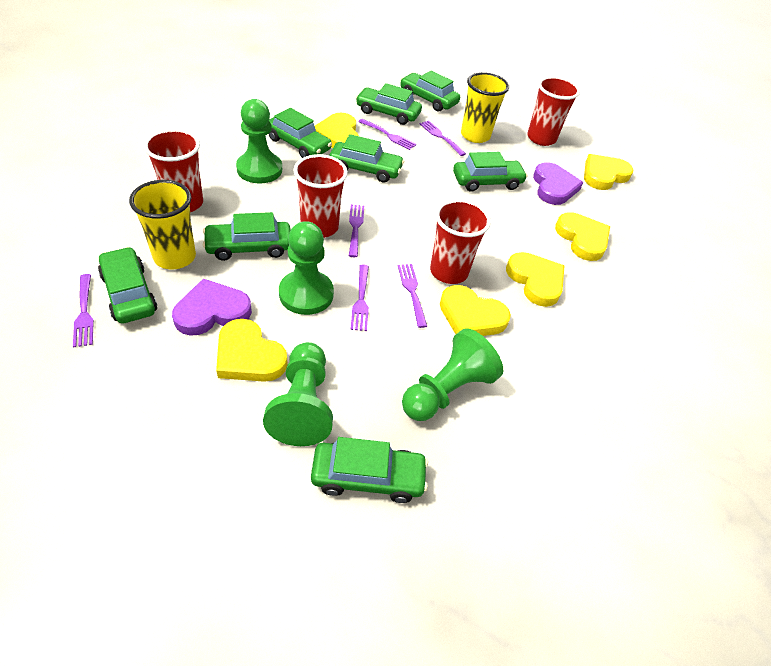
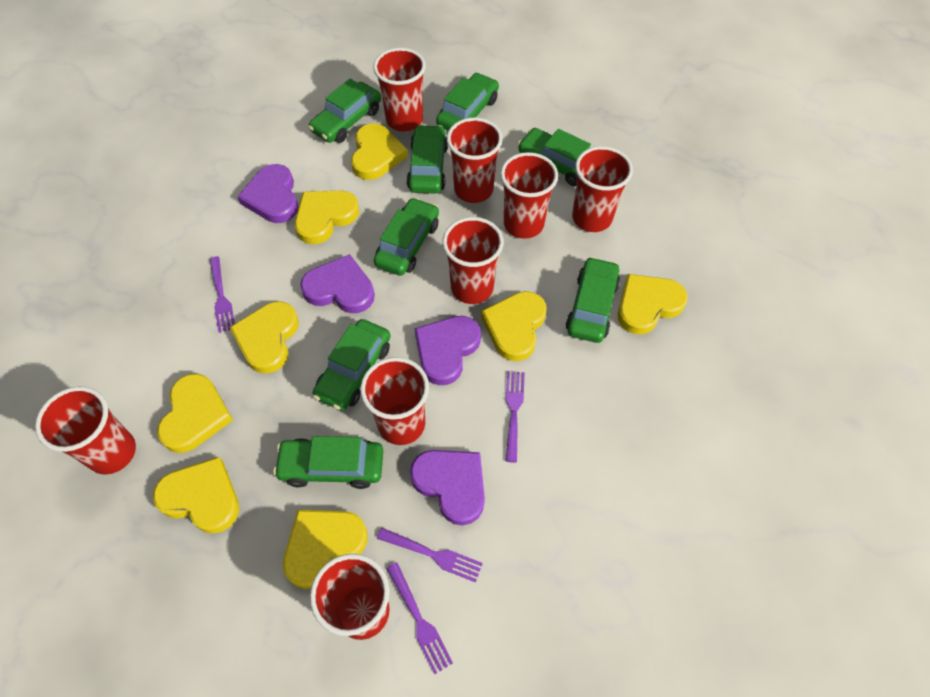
green pawn: [236,99,282,184] [263,342,333,446] [279,221,334,315] [402,328,503,421] = 4 -> none = 0
purple fork: [73,274,94,347] [349,204,364,257] [350,265,369,331] [358,119,416,150] [398,264,427,328] [419,120,466,156] = 6 -> [210,256,235,333] [377,528,483,582] [386,562,453,674] [506,371,525,463] = 4
purple heart: [172,279,252,336] [533,162,583,205] = 2 -> [237,164,298,223] [300,254,375,313] [410,450,485,526] [414,316,481,385] = 4
red cup: [144,129,203,212] [293,154,348,238] [430,199,491,284] [527,76,580,146] = 4 -> [35,387,136,474] [310,554,390,640] [360,357,429,445] [373,48,426,131] [442,217,504,304] [447,118,503,203] [500,152,558,239] [572,146,633,232] = 8
yellow cup: [129,180,196,269] [461,72,509,143] = 2 -> none = 0
yellow heart: [216,319,288,382] [315,113,359,148] [440,285,511,336] [506,252,564,307] [555,212,610,261] [584,154,633,190] = 6 -> [153,457,239,534] [157,373,233,453] [230,301,299,373] [283,510,368,589] [295,191,359,245] [351,123,408,180] [481,291,547,361] [618,274,688,334] = 8

